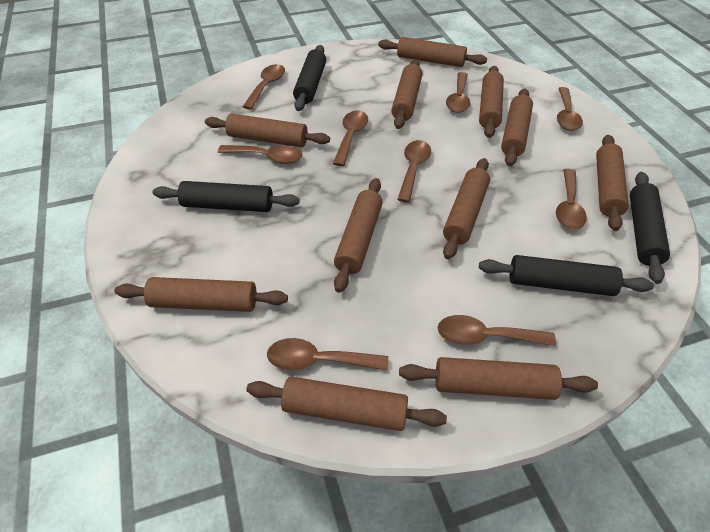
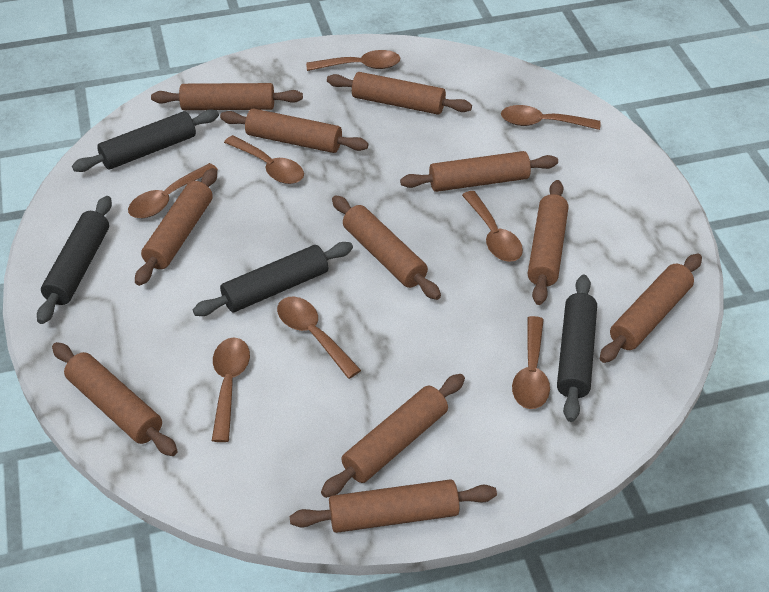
brown spoon: [218,145,302,164] [243,64,285,109] [267,338,388,371] [333,111,368,166] [397,140,431,203] [438,315,556,346] [446,72,470,113] [556,169,587,230] [557,87,583,131] = 9 -> [128,163,218,218] [212,338,250,442] [224,135,304,184] [277,297,361,379] [306,50,400,71] [462,191,523,262] [501,105,600,130] [512,316,550,409] = 8

